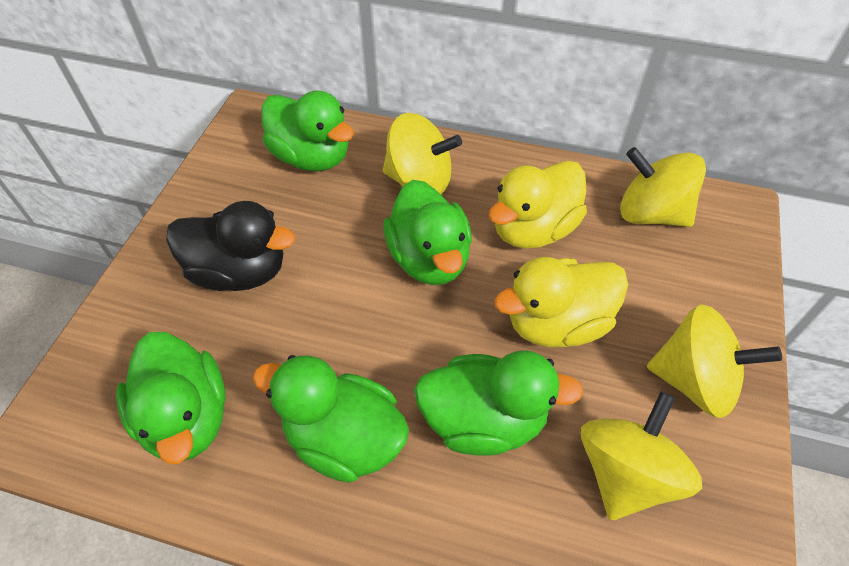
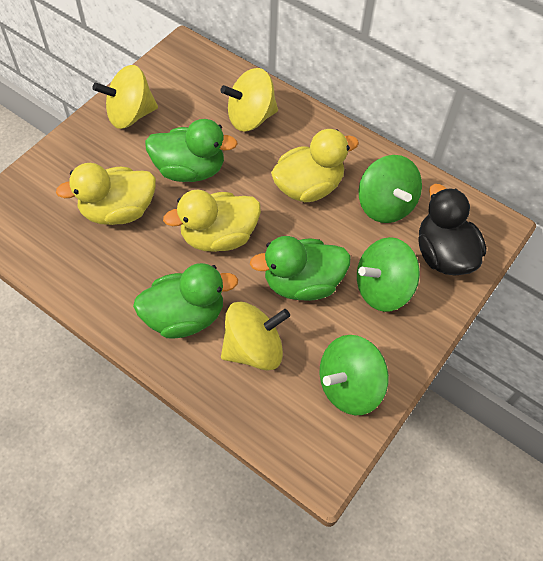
green duck: [116,332,226,464] [253,355,409,483] [262,90,354,171] [384,180,472,285] [414,350,583,456] = 5 -> [133,263,238,338] [145,119,238,182] [250,236,351,301] = 3
green spinning top: none = 0 -> [320,335,389,415] [357,237,420,312] [358,155,422,223] = 3
yellow duck: [489,161,587,249] [494,257,628,347] = 2 -> [56,163,156,225] [163,189,261,252] [271,129,359,202] = 3
yellow spinning top: [383,113,462,195] [581,391,702,520] [620,147,706,227] [647,304,782,418] = 4 -> [93,65,158,129] [220,68,278,131] [221,302,290,370] = 3

